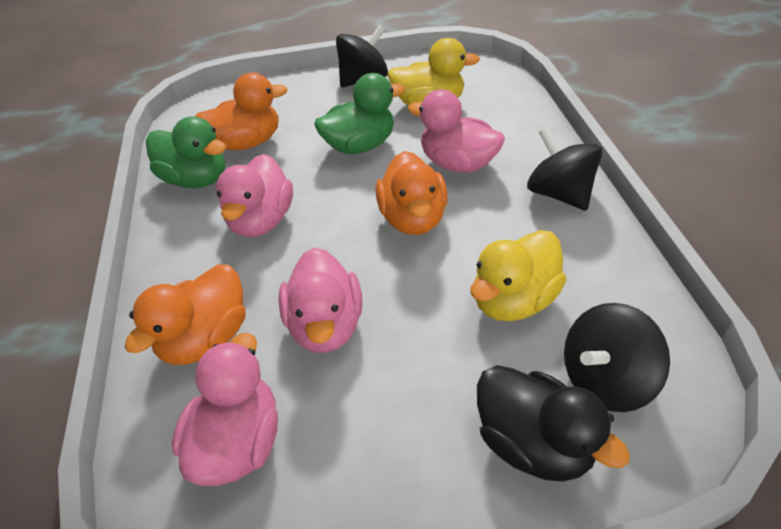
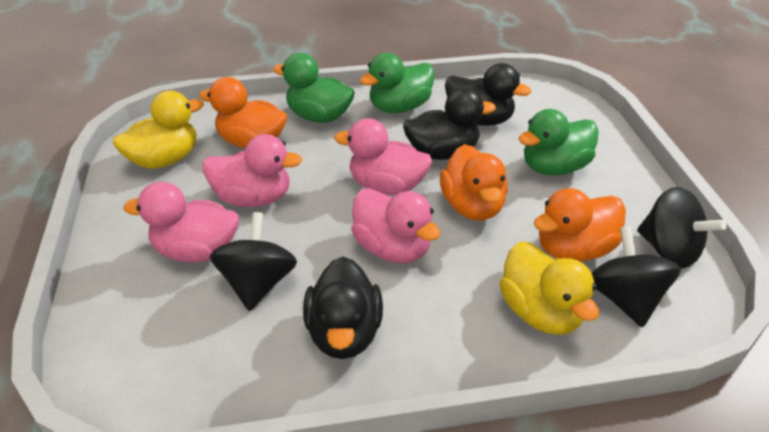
black duck: [477,365,630,482] = 1 -> [303,257,383,359] [403,88,496,160] [445,63,531,126] = 3
green duck: [146,116,226,188] [314,73,405,154] = 2 -> [273,53,355,123] [360,53,434,113] [519,109,599,176] = 3

